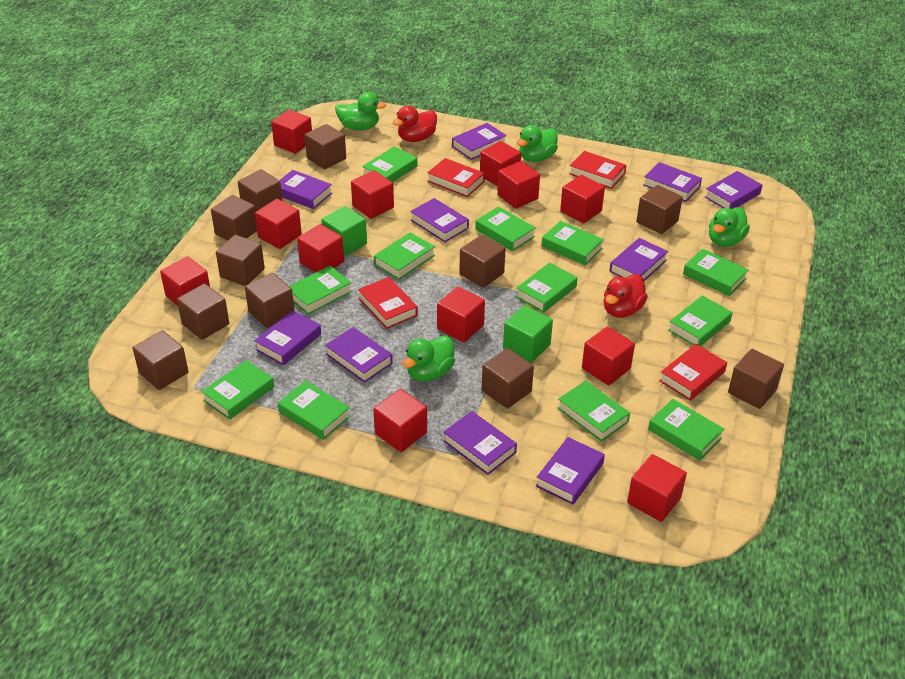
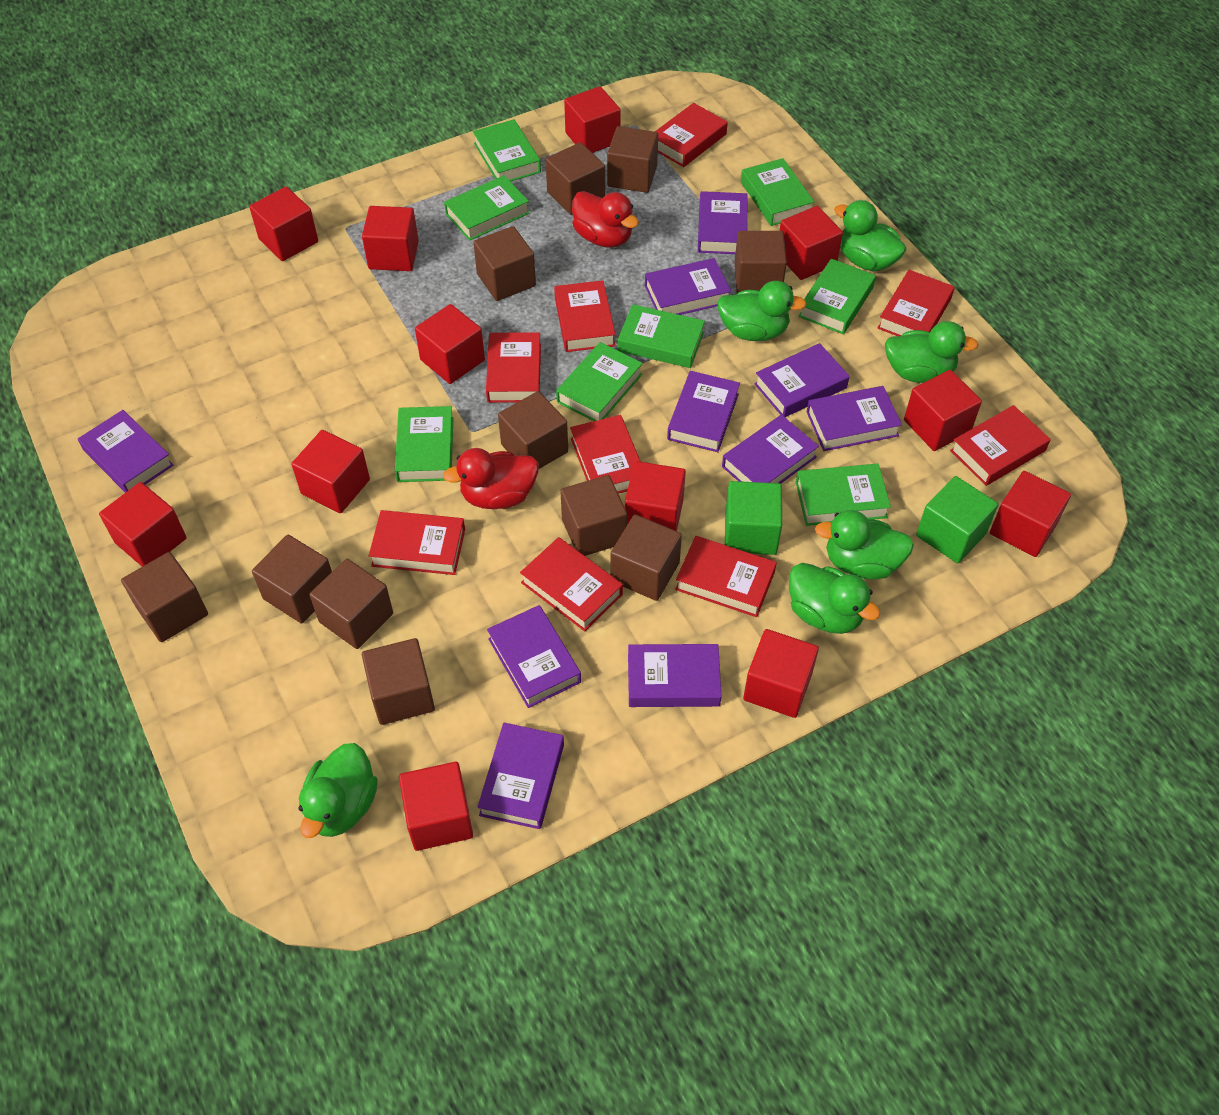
green book: [201,360,274,420] [278,380,351,440] [289,266,352,315] [362,146,417,182] [374,232,435,280] [475,206,536,251] [516,263,578,313] [542,221,604,265] [557,380,630,442] [648,399,724,461] [668,296,733,346] [683,248,749,296] = 12 -> [395,406,453,482] [444,175,529,241] [473,119,541,182] [556,342,643,421] [618,304,705,368] [741,158,814,226] [796,464,891,526] [798,259,876,334] = 8
green duck: [335,92,386,131] [402,335,455,382] [517,125,558,162] [709,207,750,247] = 4 -> [298,743,378,838] [717,281,807,341] [789,563,880,634] [815,510,914,580] [834,200,907,271] [885,321,979,383] = 6
red book: [358,277,418,329] [427,158,485,197] [569,151,626,189] [659,344,727,401] = 4 -> [369,510,465,575] [486,332,541,403] [520,537,623,631] [554,280,615,352] [570,415,641,494] [655,103,728,167] [675,536,777,617] [878,270,955,336] [950,405,1051,486] = 9

